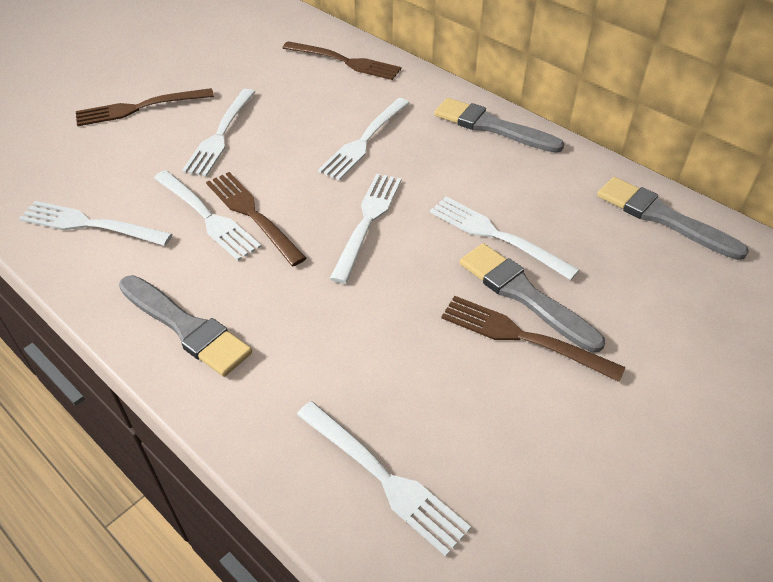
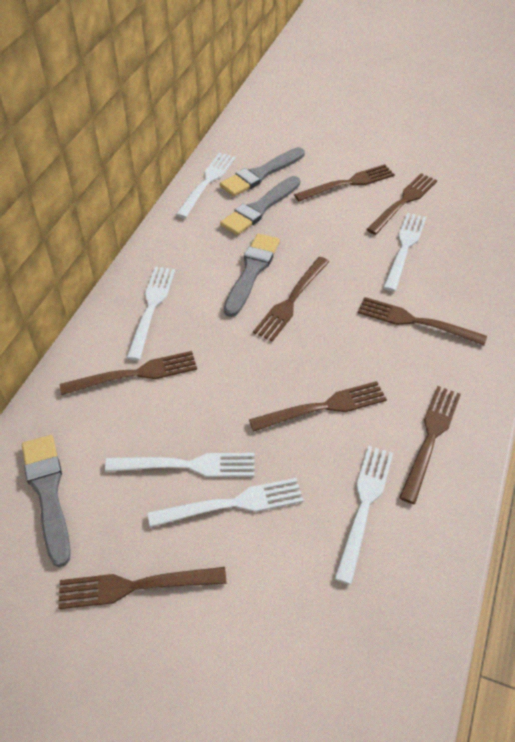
brown fork: [76,88,214,126] [206,172,306,266] [283,41,401,80] [441,296,625,382] = 4 -> [58,567,226,609] [60,351,197,395] [249,381,387,432] [253,257,329,342] [294,164,395,201] [358,297,487,345] [366,173,437,235] [399,386,461,504] = 8
white fork: [19,201,172,246] [154,170,261,261] [182,89,255,176] [297,401,471,556] [318,98,409,181] [330,174,402,284] [430,196,579,280] = 7 -> [105,453,255,477] [126,267,175,360] [148,478,304,527] [176,153,236,218] [334,446,393,585] [383,213,426,292] = 6

